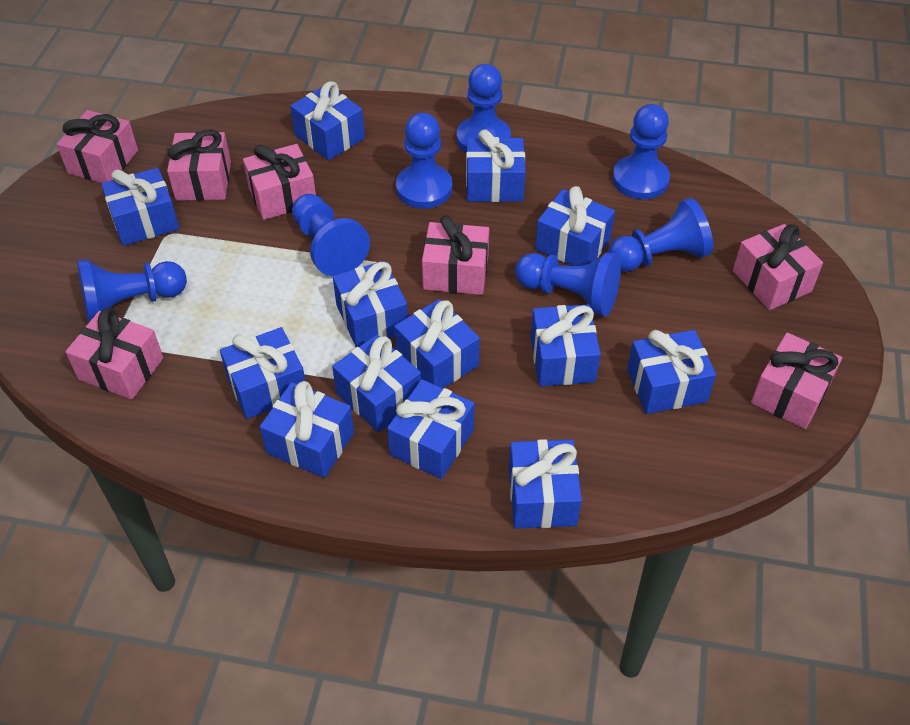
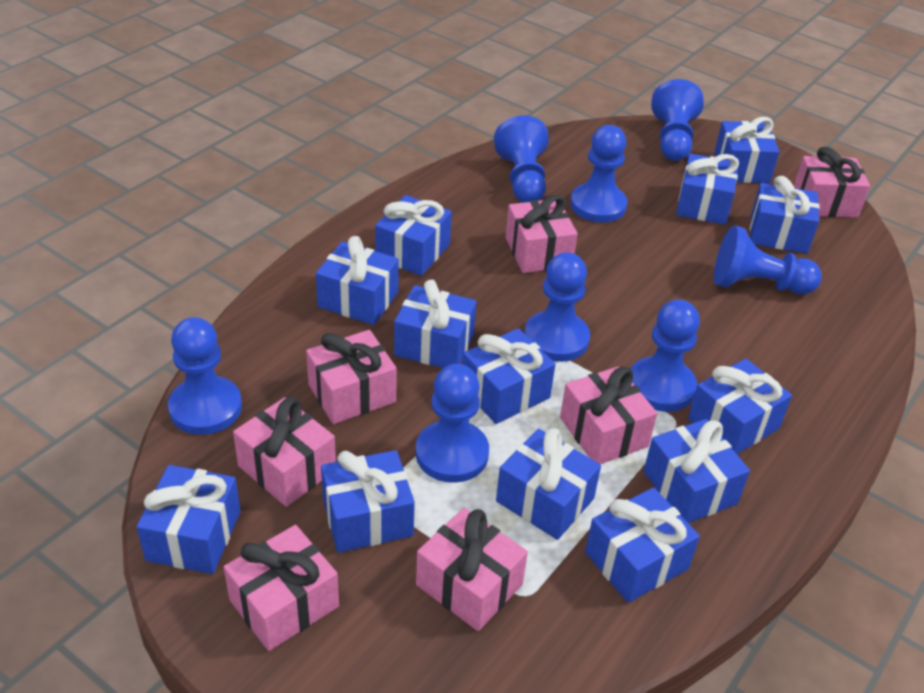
blue pawn: [77,259,187,322] [292,194,370,276] [396,113,452,209] [457,64,511,153] [515,252,621,316] [608,198,713,272] [612,104,670,199] = 7 -> [168,317,242,435] [416,364,489,483] [494,116,549,203] [524,252,590,362] [570,125,627,223] [631,300,700,412] [651,79,704,161] [714,226,822,294] = 8

